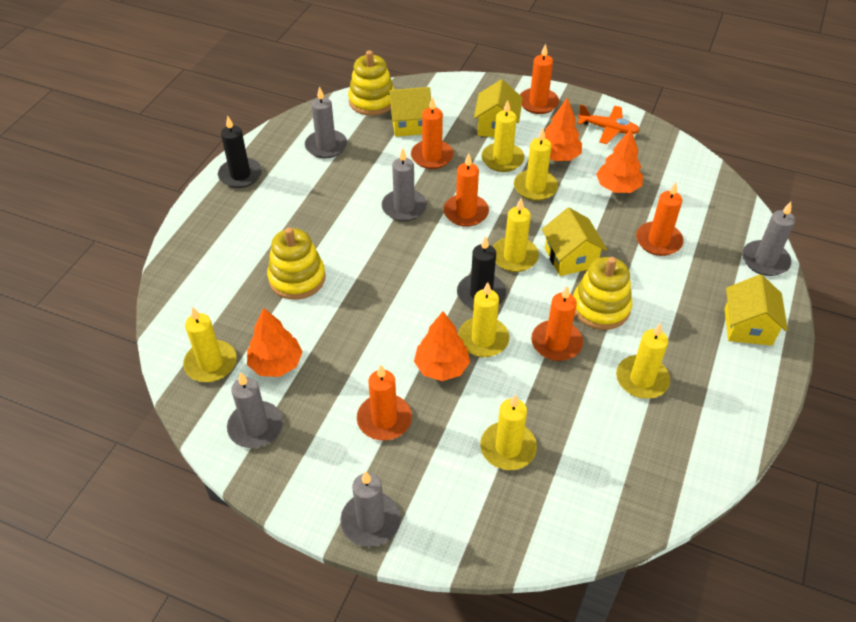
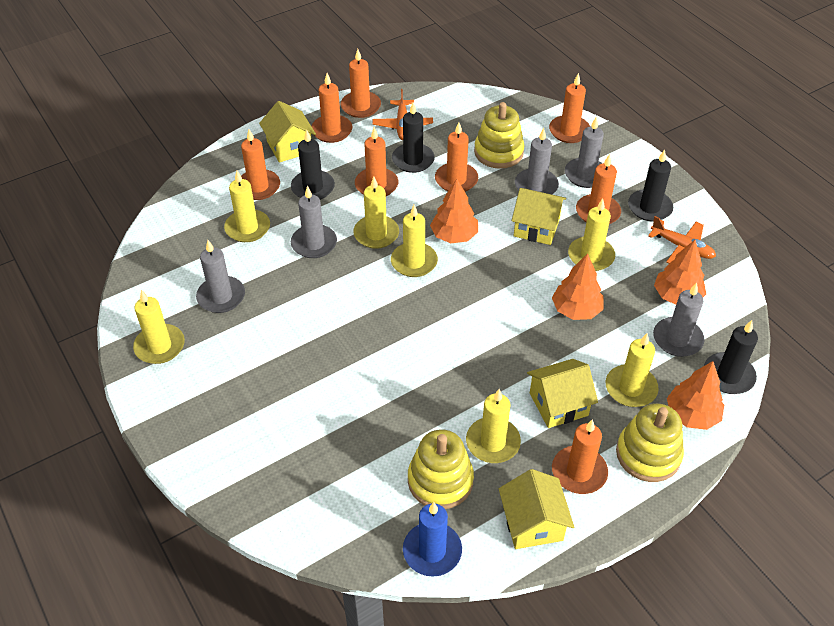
black candle: [218,115,262,188] [457,236,506,309] = 2 -> [291,129,335,200] [392,103,435,173] [628,150,673,221] [704,320,758,394] = 4
blue candle: none = 0 -> [403,502,462,577] = 1
orange candle: [357,365,412,440] [411,97,454,169] [443,153,489,227] [520,43,559,114] [531,285,583,361] [636,182,683,256] = 6 -> [241,129,280,200] [311,73,352,143] [341,49,381,118] [355,127,398,196] [435,122,478,192] [549,73,590,143] [552,419,608,494] [576,154,621,224] = 8
orange plane: [578,104,640,144] = 1 -> [372,89,433,140] [648,216,716,264] = 2

